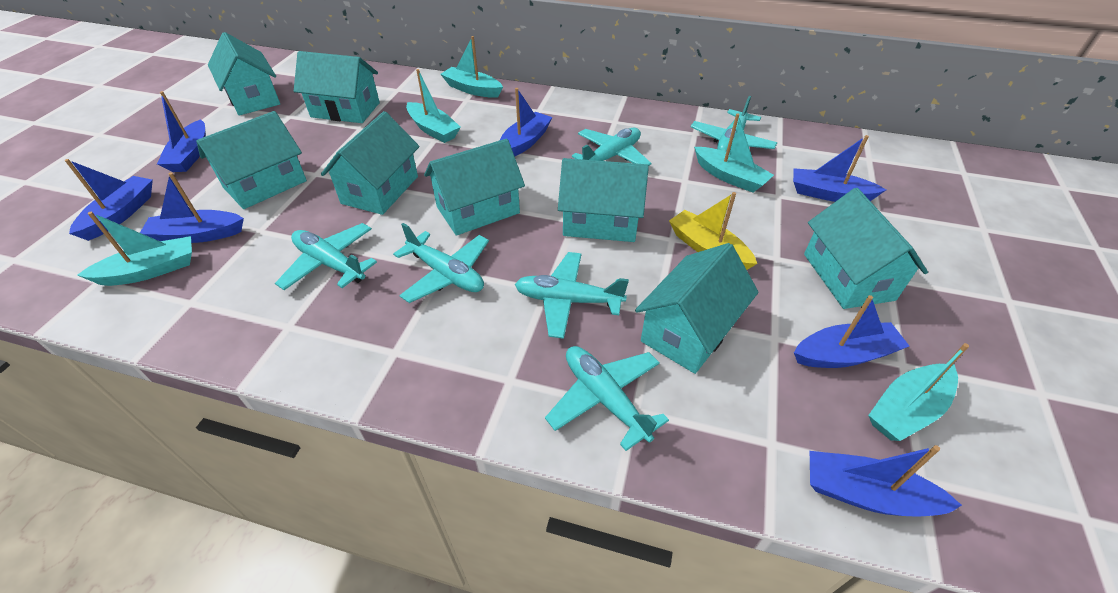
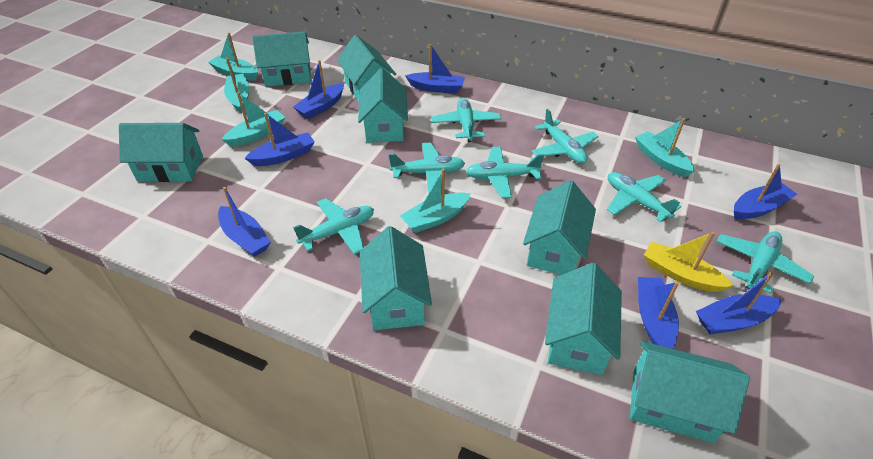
turquoise plane: [275,223,377,290] [393,223,489,303] [515,252,629,339] [545,346,669,451] [572,128,652,166] [691,96,777,151] = 6 -> [293,198,374,254] [389,142,465,192] [431,98,501,142] [466,147,544,198] [532,109,599,164] [607,172,681,222] [717,231,814,293] = 7

